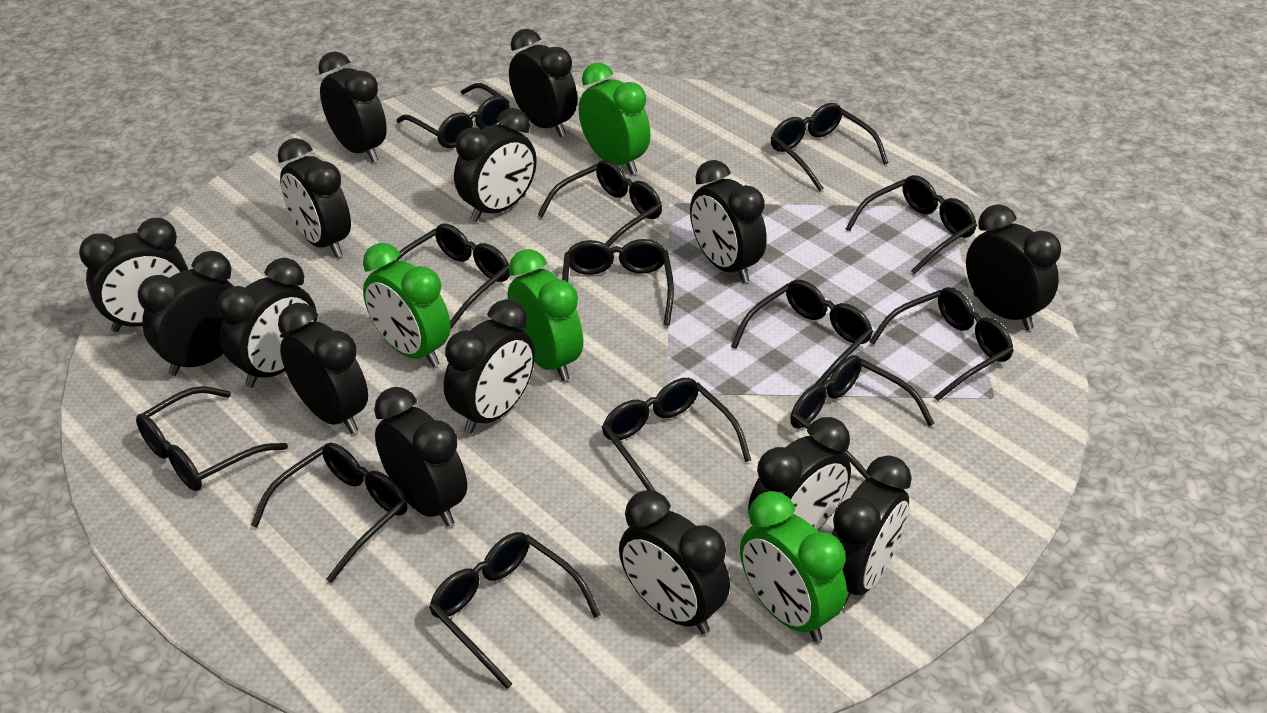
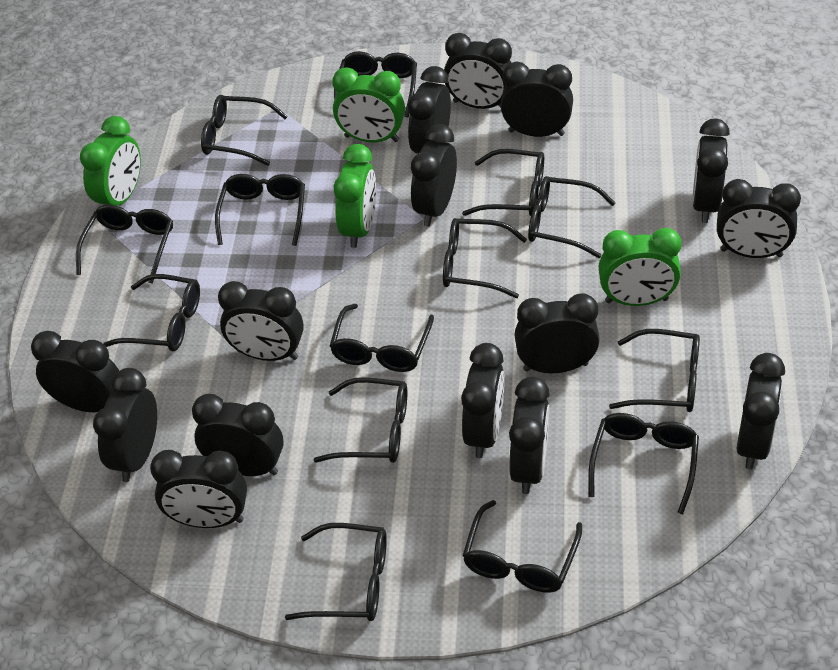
black glasses: [136,386,288,491] [251,442,408,583] [394,224,510,329] [397,83,510,148] [429,532,601,689] [538,160,662,247] [562,239,674,325] [602,378,751,491] [731,280,873,385] [771,103,888,191] [790,355,935,479] [846,175,977,274] [869,287,1014,401] = 13 -> [76,205,173,284] [103,274,200,352] [201,95,288,166] [215,174,305,246] [285,523,387,621] [314,377,407,463] [330,304,434,372] [334,51,417,117] [443,218,527,298] [462,149,544,216] [462,500,582,593] [528,176,615,258] [588,413,699,514] [609,329,700,412] = 14

